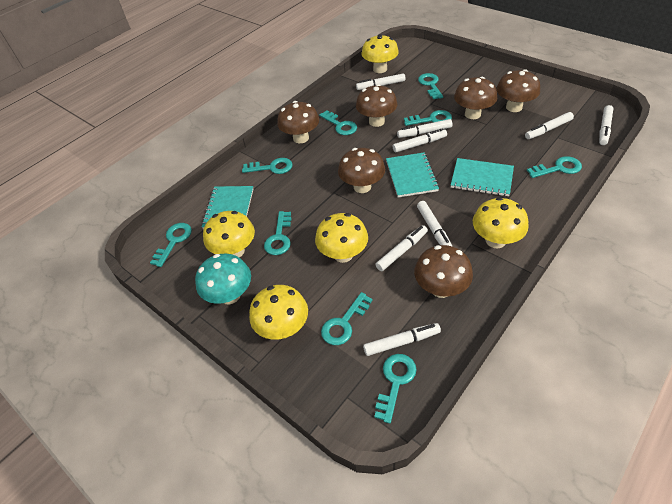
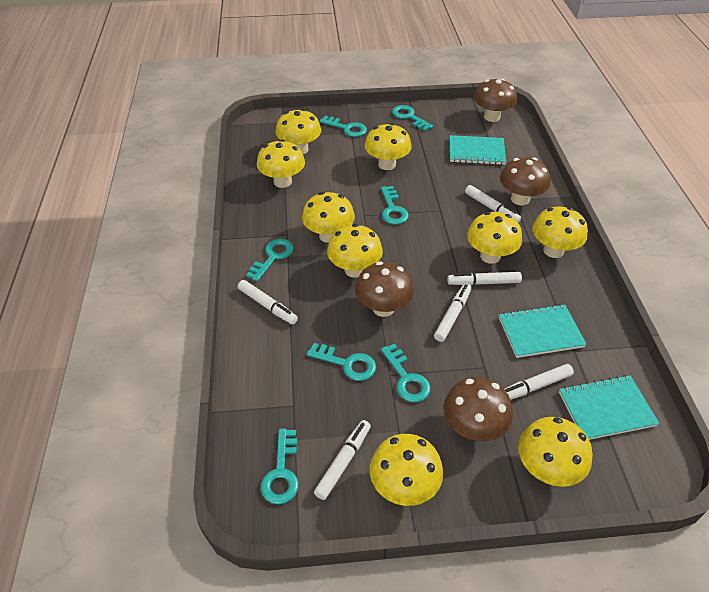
brown mushroom: [277,101,319,143] [338,148,385,193] [356,84,398,127] [414,245,473,298] [454,77,497,119] [497,69,540,112] = 6 -> [355,261,414,317] [443,377,513,441] [474,78,517,122] [500,157,550,205] = 4
turquoise key: [150,223,192,267] [242,158,293,174] [264,211,292,255] [319,110,357,135] [321,292,373,345] [374,354,417,424] [404,110,452,126] [418,73,443,99] [527,156,582,178] = 9 -> [246,239,294,282] [260,428,299,504] [307,343,376,381] [319,115,367,137] [381,186,409,225] [381,344,431,402] [392,105,433,131] = 7
turquoise mushroom: [195,254,251,304] = 1 -> none = 0
white marker: [356,73,406,90] [363,323,441,356] [375,225,428,271] [393,129,447,152] [397,119,452,138] [417,201,453,247] [525,112,574,139] [599,105,614,145] = 8 -> [238,280,298,325] [314,420,371,500] [434,283,472,342] [447,272,522,285] [465,185,521,223] [504,364,574,400] = 6
yellow mushroom: [203,211,255,257] [249,285,308,340] [315,213,368,263] [362,34,399,73] [473,197,529,248] = 5 -> [257,139,305,188] [276,109,321,154] [302,192,355,243] [327,224,383,278] [365,123,412,170] [370,434,443,506] [467,212,522,264] [518,417,593,487] [532,207,588,258] = 9

